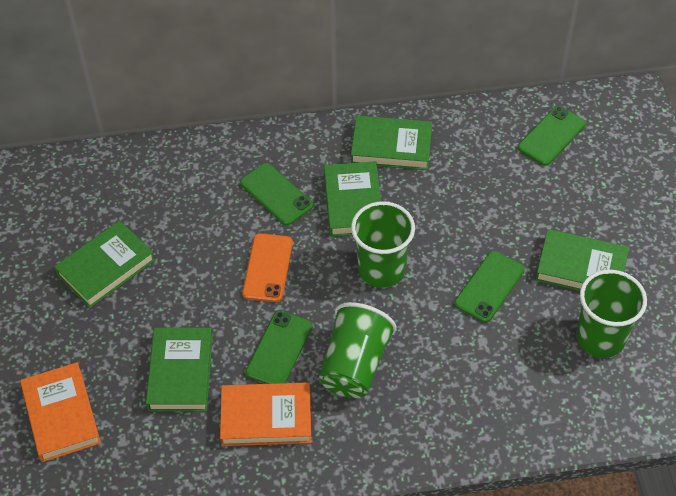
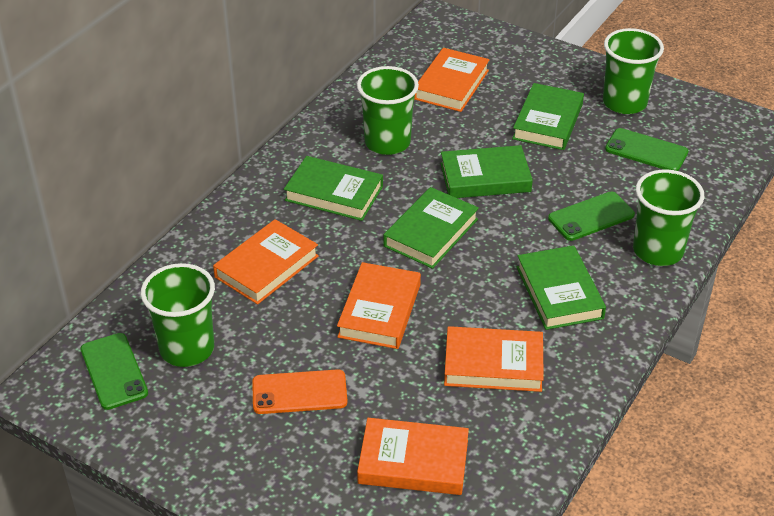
green cup: [319,302,397,398] [351,201,415,288] [576,270,647,358] = 3 -> [141,263,215,367] [357,66,419,155] [603,28,664,114] [633,169,704,266] = 4
green phone: [240,163,313,226] [246,311,313,384] [454,251,525,323] [518,106,586,166] = 4 -> [81,333,148,410] [548,192,635,241] [605,128,689,171] = 3
orange book: [20,362,101,462] [220,382,311,446] = 2 -> [213,219,319,305] [337,262,421,349] [357,418,469,495] [414,48,490,112] [444,326,544,392] = 5

